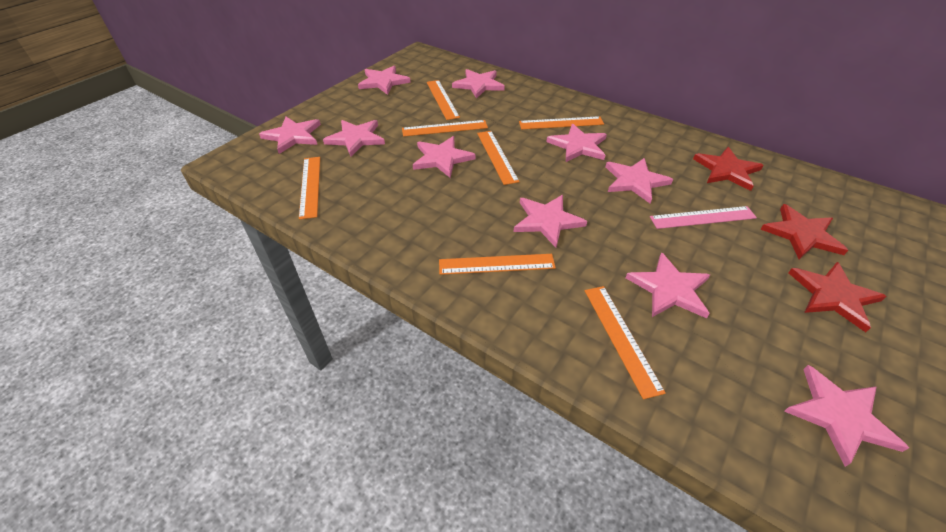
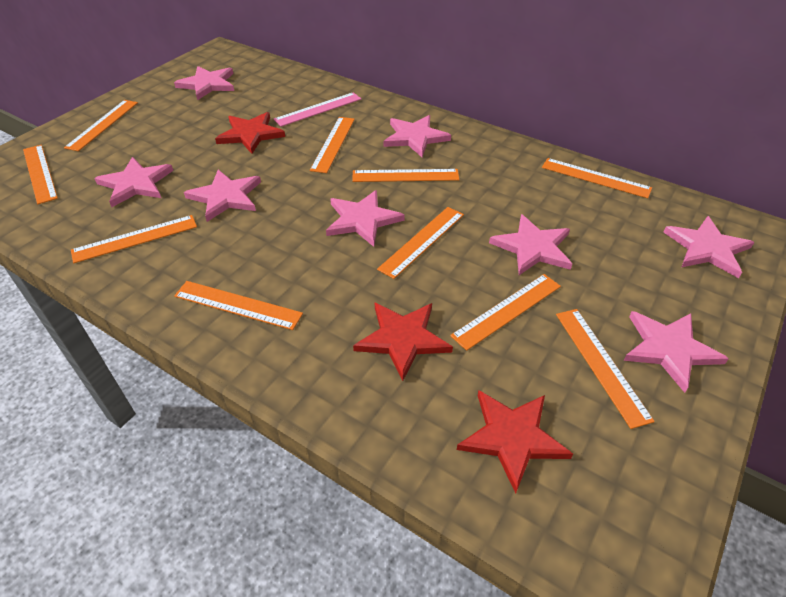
orange ruler: [299,157,320,219] [402,120,488,137] [427,80,460,120] [439,254,556,275] [477,131,520,185] [519,116,604,129] [585,286,666,399] = 7 -> [23,145,58,204] [64,100,138,151] [71,215,197,263] [174,281,303,330] [310,117,355,173] [352,169,460,182] [377,207,464,279] [450,274,561,351] [542,158,652,198] [556,309,655,429] = 10
pink star: [259,117,321,154] [323,120,385,157] [358,66,411,95] [413,136,475,178] [452,69,505,99] [514,195,587,247] [546,124,607,162] [605,158,673,203] [626,252,710,318] [784,365,909,467] = 10 -> [94,157,173,207] [174,66,234,100] [184,170,261,222] [326,190,405,247] [383,115,451,157] [489,214,572,275] [623,311,729,393] [663,216,755,278] = 8

